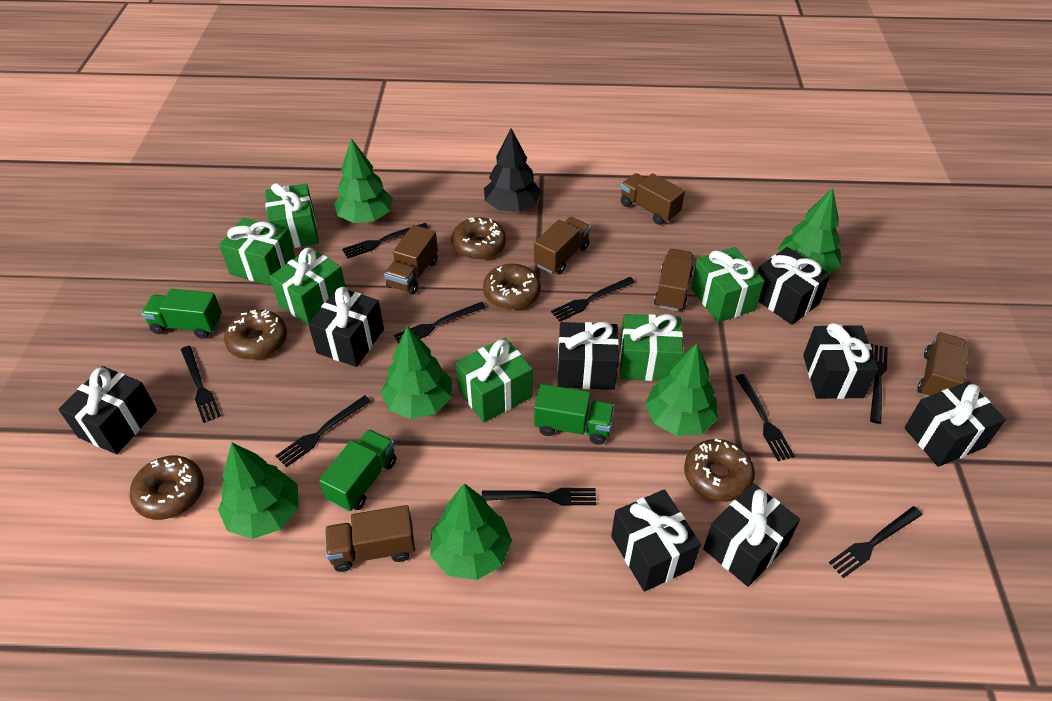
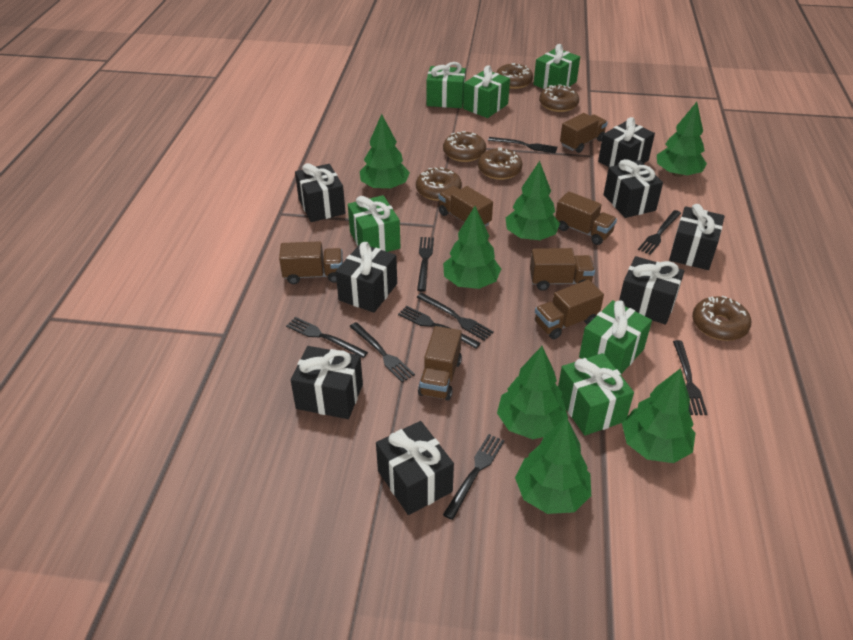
black tree: [484,128,541,212] = 1 -> none = 0
brown donut: [129,456,204,520] [224,310,287,360] [451,217,506,260] [483,264,541,310] [684,439,755,502] = 5 -> [416,167,462,201] [443,131,486,162] [478,148,523,180] [496,63,533,89] [539,84,579,112] [692,295,751,341] = 6
brown truck: [325,505,415,572] [384,225,438,295] [534,217,590,274] [621,173,685,225] [654,249,693,311] [917,332,969,398] = 6 -> [279,241,343,284] [418,326,462,400] [438,186,493,227] [530,248,595,291] [535,280,604,339] [555,191,617,245] [560,113,608,153] = 7
green tree: [218,443,299,539] [334,138,393,223] [381,326,452,419] [430,483,512,580] [645,343,718,436] [778,188,841,273] = 6 -> [360,114,410,190] [443,206,501,289] [497,346,568,439] [506,161,560,240] [515,417,591,514] [622,368,696,463] [657,102,707,177] = 7
green truck: [142,289,222,339] [319,429,396,512] [534,384,615,445] = 3 -> none = 0

